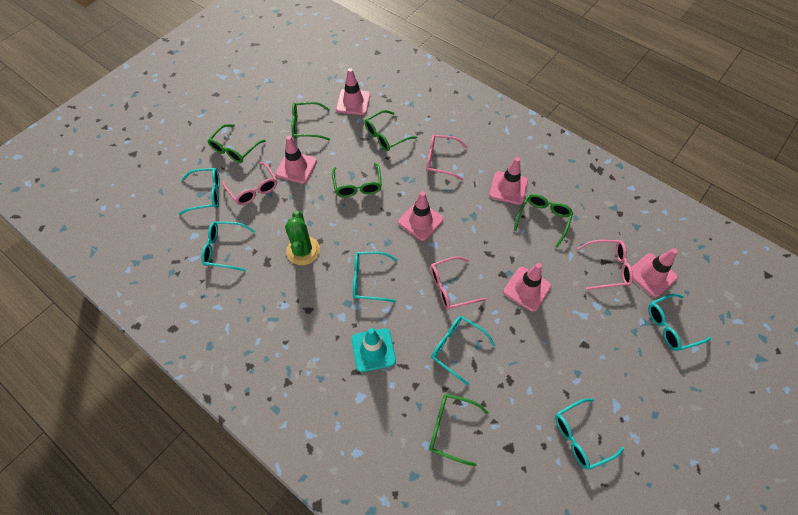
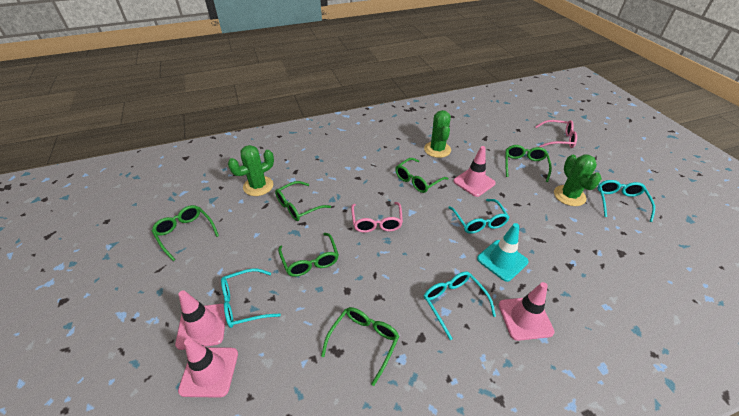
green cactus: [285,210,320,265] = 1 -> [228,145,274,196] [424,110,451,158] [554,154,602,206] = 3
pink glasses: [222,162,277,205] [426,135,468,180] [431,257,486,310] [577,240,633,290] = 4 -> [351,202,403,233] [535,120,577,148] = 2
pink traffic cone: [276,136,317,184] [336,68,370,115] [398,191,444,241] [489,157,528,205] [503,263,551,312] [631,248,678,297] = 6 -> [175,290,226,350] [178,338,238,398] [453,146,496,197] [499,282,554,341] = 4
turquoise glasses: [179,168,220,215] [201,221,256,271] [353,252,398,303] [431,316,495,385] [555,399,624,470] [648,293,711,351] = 6 -> [221,268,281,328] [424,271,496,340] [448,199,510,234] [598,180,655,222] = 4

